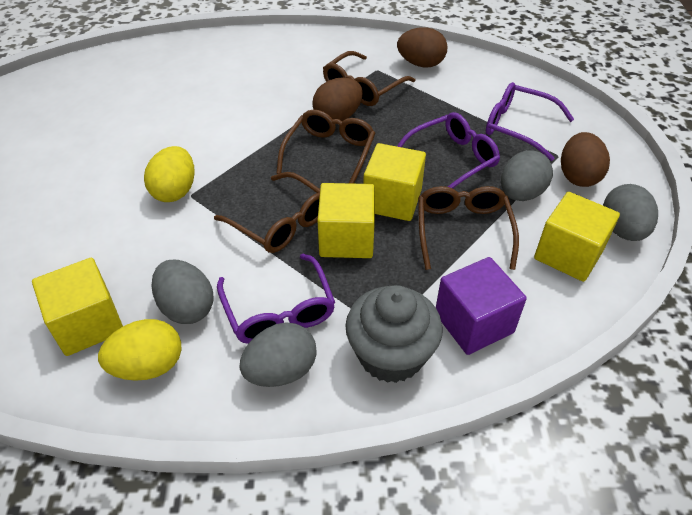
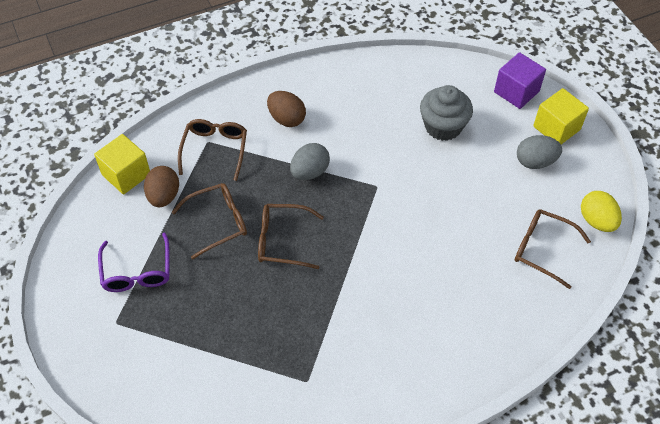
brown egg: [312,77,363,121] [397,27,448,68] [561,132,610,187] = 3 -> [144,166,179,207] [267,91,306,127] = 2
grey egg: [151,260,214,324] [239,322,317,387] [501,150,553,201] [603,184,658,241] = 4 -> [290,143,330,180] [517,135,562,169] = 2
purple glasses: [217,254,335,344] [397,112,500,188] [486,82,574,161] = 3 -> [98,233,170,292] = 1
yellow cube: [32,258,123,356] [317,183,375,258] [363,143,426,221] [534,192,620,282] = 4 -> [94,134,150,194] [533,88,589,144] = 2
yellow egg: [98,319,182,381] [144,146,195,202] = 2 -> [581,191,622,232] = 1

